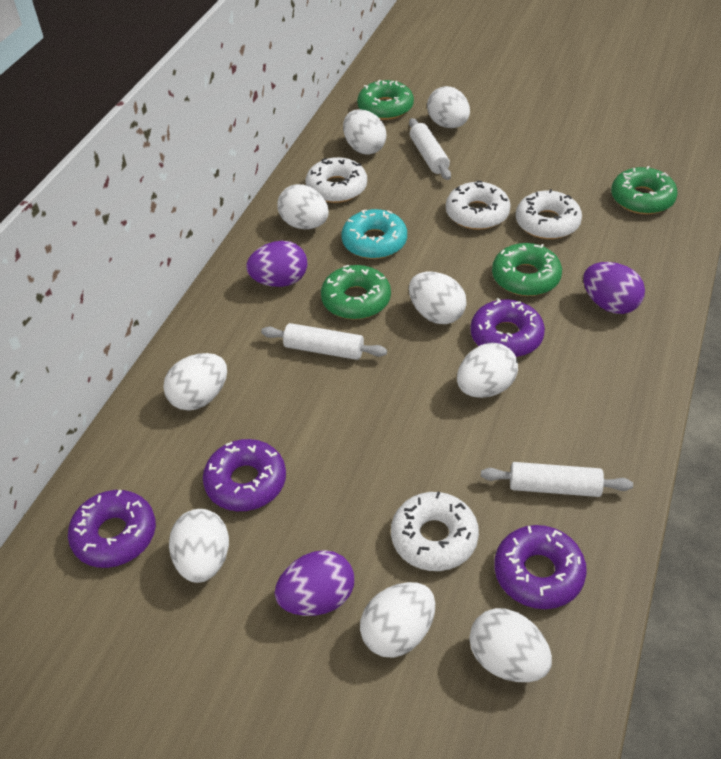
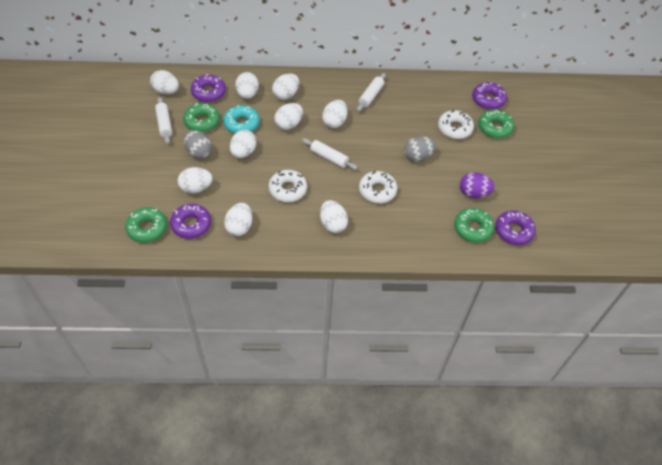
grey egg: none = 0 -> [184,130,212,159] [404,136,436,162] = 2
purple egg: [246,241,307,287] [275,550,354,616] [583,262,645,314] = 3 -> [460,173,495,198] = 1
white donut: [306,157,367,203] [391,492,479,571] [446,181,511,230] [516,189,582,239] = 4 -> [269,170,307,202] [359,170,397,203] [438,109,474,139] = 3

